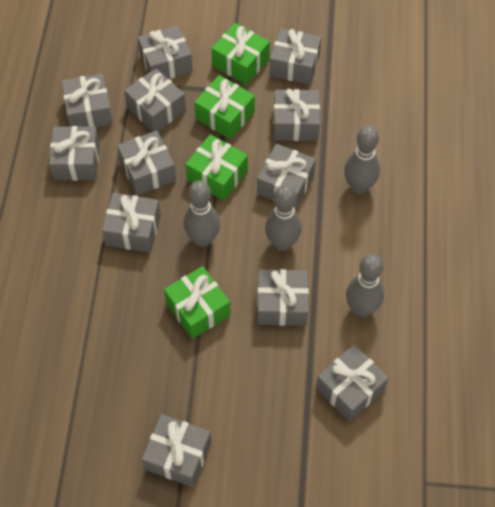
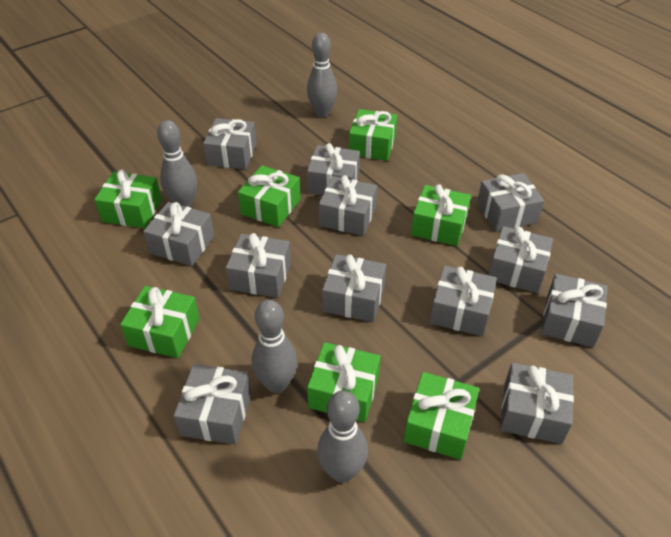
green gift: [164,266,231,339] [185,134,248,201] [194,75,255,139] [211,23,270,85] = 4 -> [94,170,162,228] [120,286,200,358] [238,165,300,227] [307,342,381,422] [349,109,397,161] [404,372,479,460] [411,184,471,246] = 7

